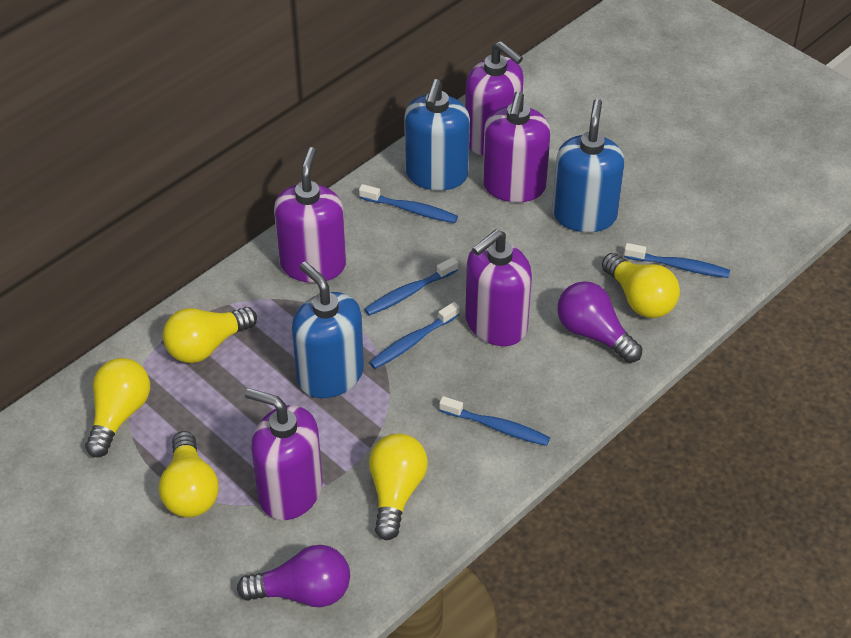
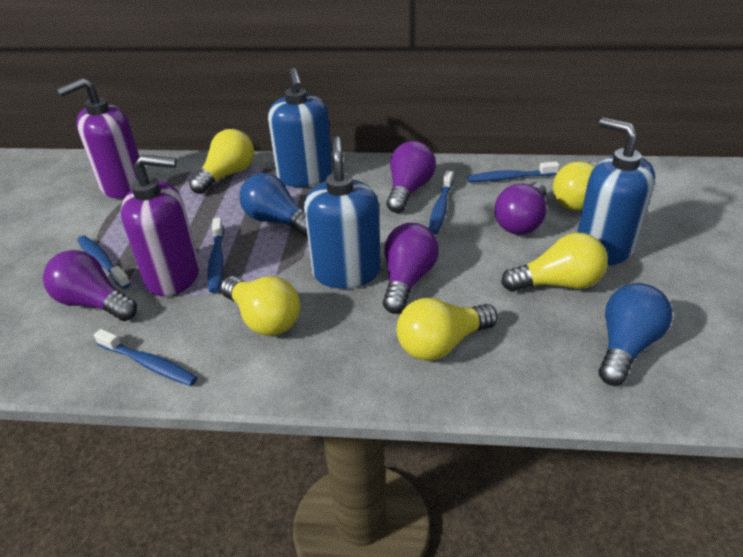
blue light bulb: none = 0 -> [239,173,307,236] [599,283,673,386] = 2
purple light bulb: [237,545,350,607] [557,281,642,363] = 2 -> [43,250,137,321] [383,223,439,314] [387,141,436,213] [495,182,547,235] = 4
purple soap dispenser: [245,388,323,520] [274,147,346,283] [465,41,524,155] [465,229,532,346] [482,91,551,202] = 5 -> [57,78,139,199] [121,154,200,296] = 2

